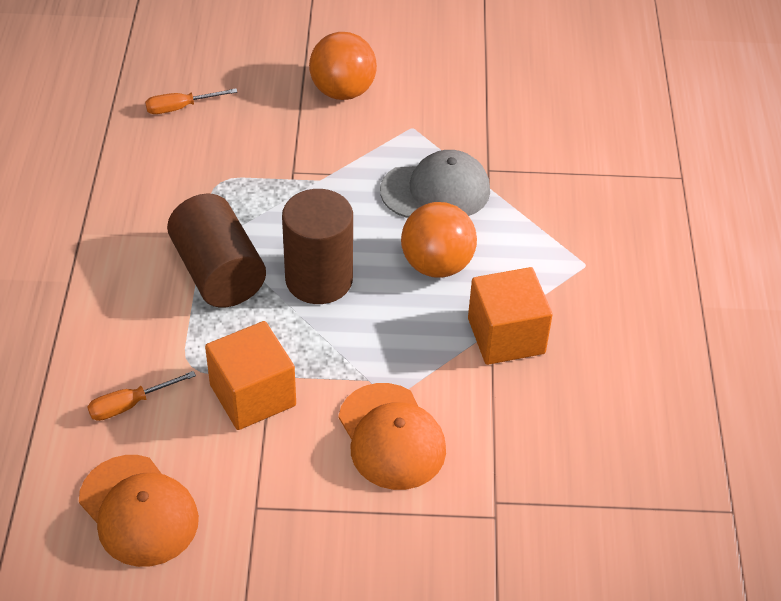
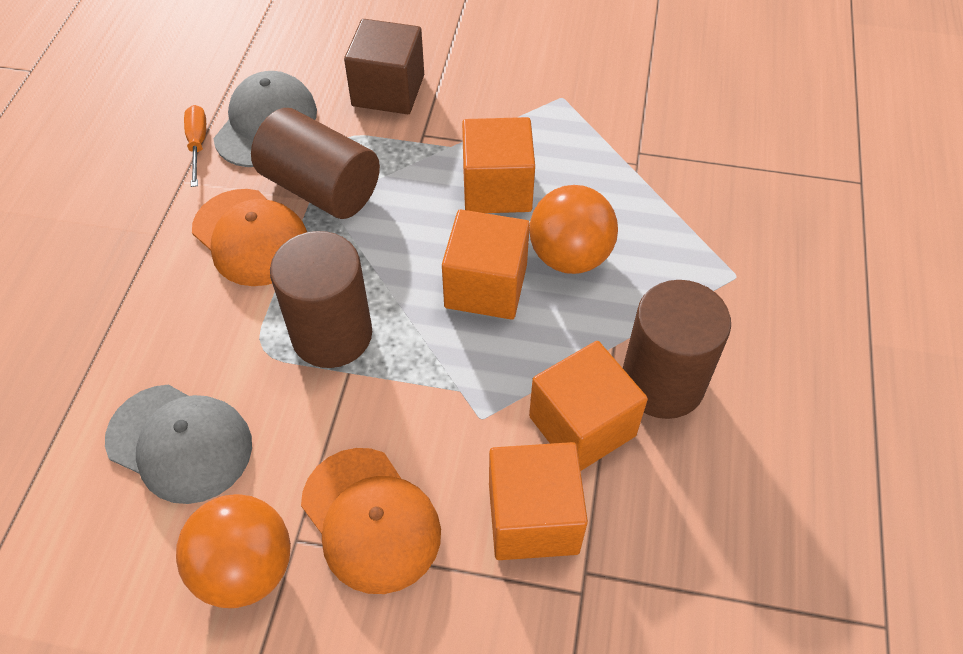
brown cube: none = 0 -> [344,19,424,114] = 1
brown cylinder: [167,194,266,308] [282,189,353,304] = 2 -> [251,108,380,219] [270,231,372,368] [623,280,731,419] = 3
grey cap: [380,150,490,218] = 1 -> [105,384,252,504] [214,71,317,167] = 2
orange cube: [205,321,296,430] [468,267,553,365] = 2 -> [442,209,530,320] [462,117,535,213] [489,442,588,560] [529,341,648,471] = 4
orange screwdriver: [87,371,196,421] [145,88,237,114] = 2 -> [184,105,206,187] = 1

